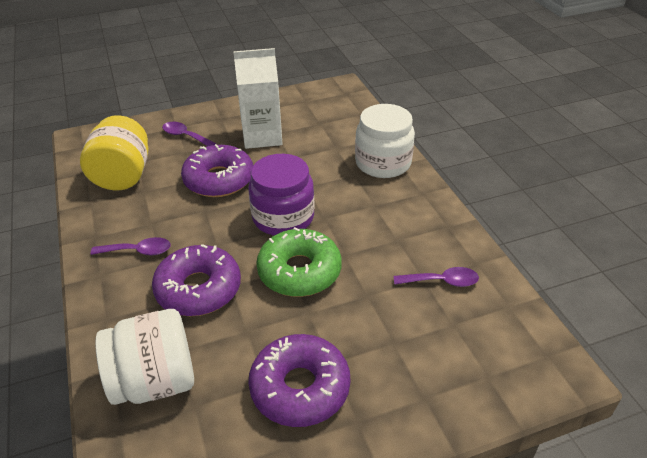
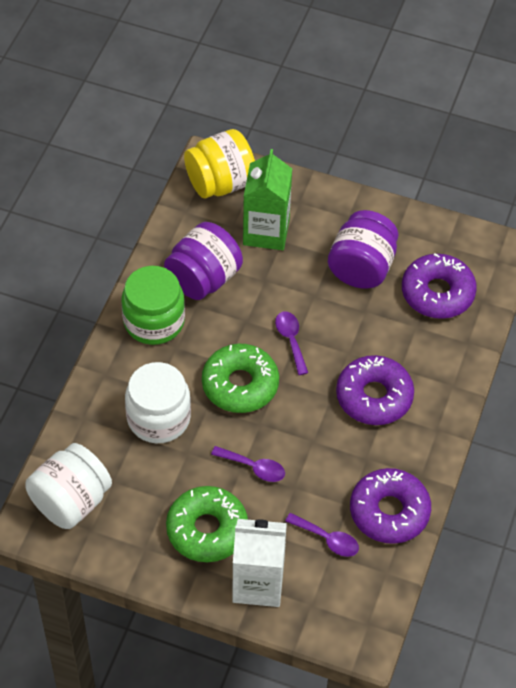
green carton: none = 0 -> [243,149,292,250] = 1
green donut: [256,227,342,297] = 1 -> [166,486,248,562] [202,344,279,413] = 2
green jar: none = 0 -> [122,266,185,345] = 1
purple jar: [248,154,315,235] = 1 -> [164,222,243,300] [328,210,398,289] = 2

